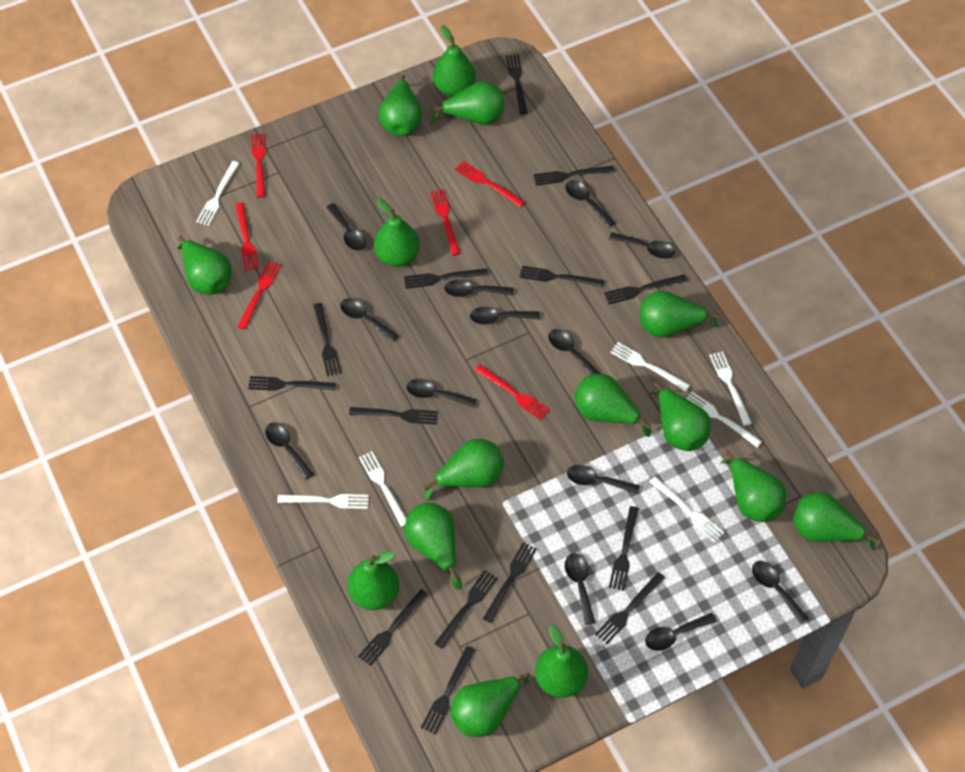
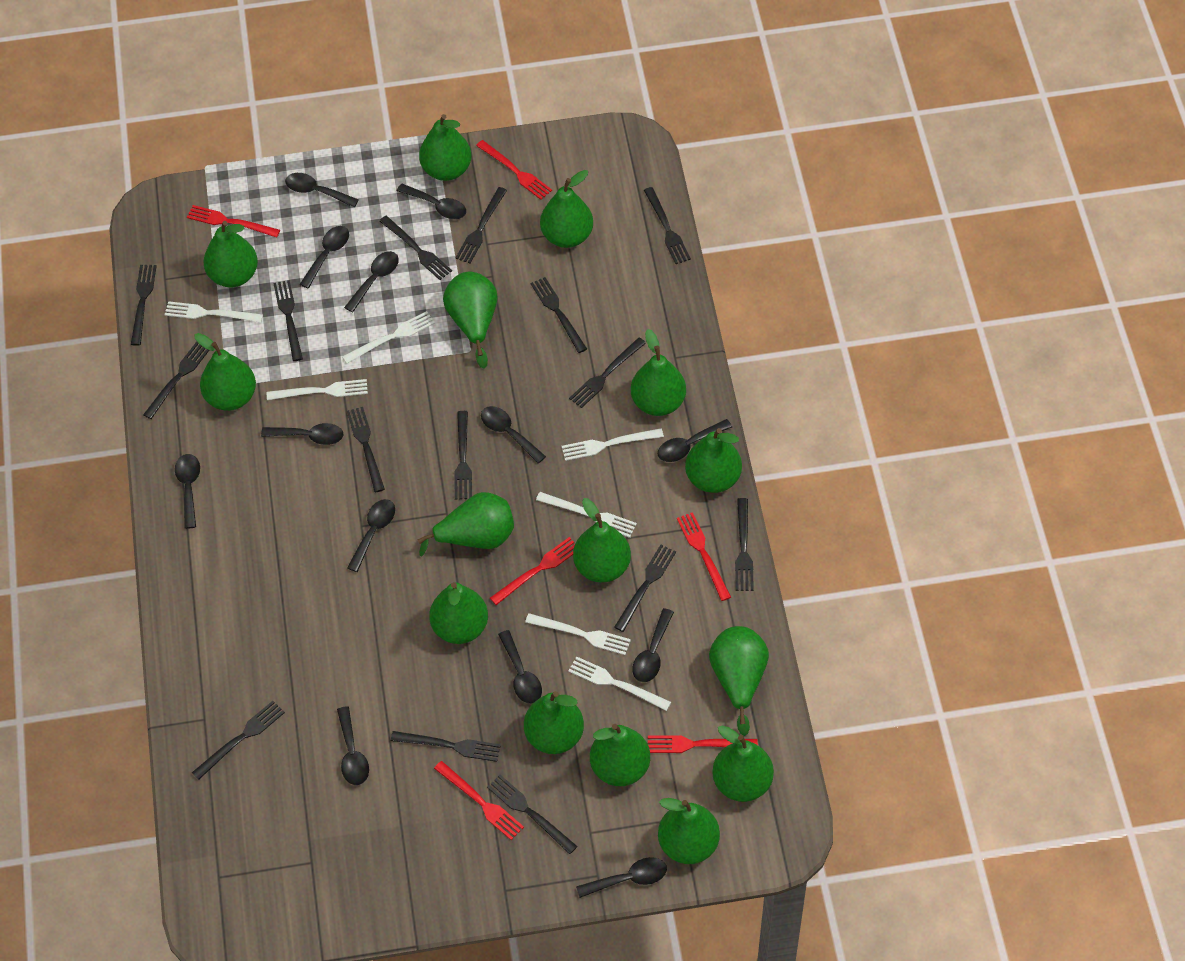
black fork: [248,376,336,391] [313,303,341,376] [349,407,438,425] [358,589,428,666] [404,268,488,289] [421,646,475,734] [435,570,498,649] [483,542,537,623] [506,54,528,114] [520,266,604,287] [534,166,615,186] [595,572,665,644] [604,274,687,304] [609,506,639,591] = 14 -> [131,265,157,346] [143,342,209,419] [192,701,285,780] [273,280,303,361] [347,407,385,492] [379,216,452,280] [391,731,501,762] [454,411,472,500] [455,187,507,263] [487,775,578,854] [531,277,587,353] [569,337,646,408] [614,545,676,632] [644,187,691,264] [735,498,754,591] = 15

